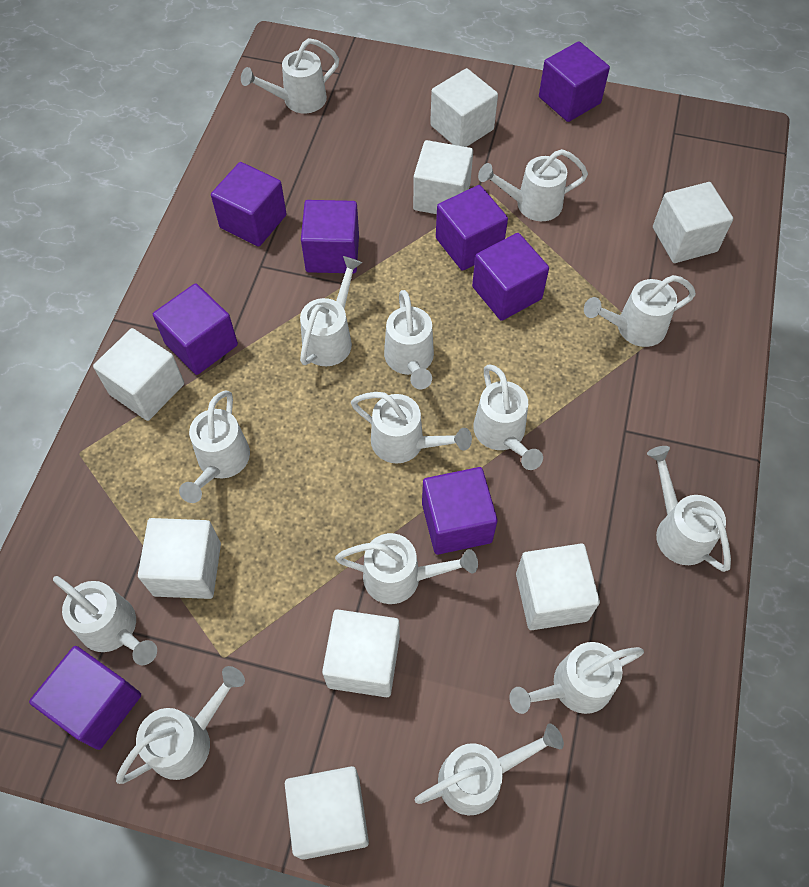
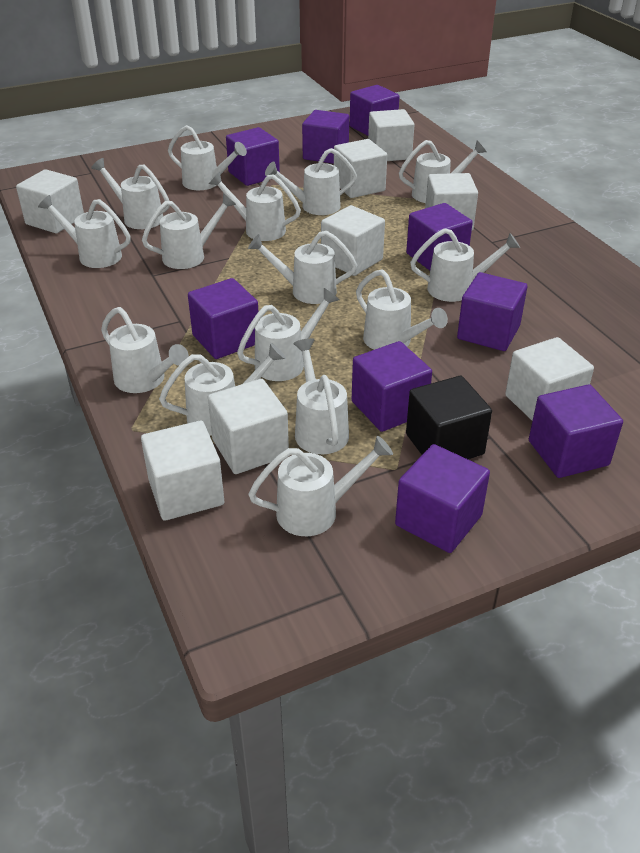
black cube: none = 0 -> [406,376,492,459] = 1
purple cube: [29,646,141,750] [153,283,238,375] [211,162,287,247] [301,200,359,273] [422,467,498,555] [436,185,508,271] [472,233,549,321] [539,41,610,122] = 8 -> [188,278,259,359] [226,127,280,186] [302,110,349,164] [350,85,399,136] [352,341,432,432] [395,444,490,553] [406,203,473,270] [457,272,527,351] [529,384,623,478] = 9
white watering can: [53,576,157,665] [116,666,245,784] [179,390,250,503] [241,38,339,114] [300,256,362,366] [335,533,478,604] [351,392,472,464] [384,290,434,389] [415,724,564,815] [473,364,543,470] [478,149,588,221] [509,642,644,714] [584,275,696,347] [647,446,731,572] = 14 -> [38,195,131,268] [91,158,170,229] [101,307,189,393] [142,193,236,269] [159,343,286,436] [168,125,247,190] [209,172,301,241] [237,288,339,381] [248,231,357,304] [248,436,393,536] [265,148,357,215] [293,338,349,454] [356,270,448,350] [399,140,487,203] [410,228,520,302] = 15

